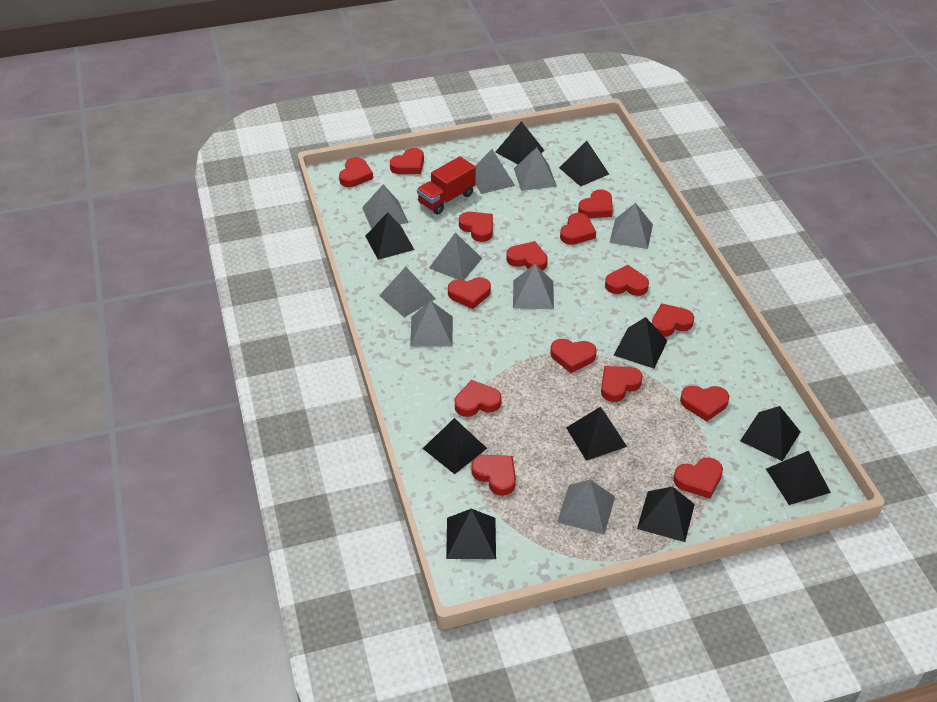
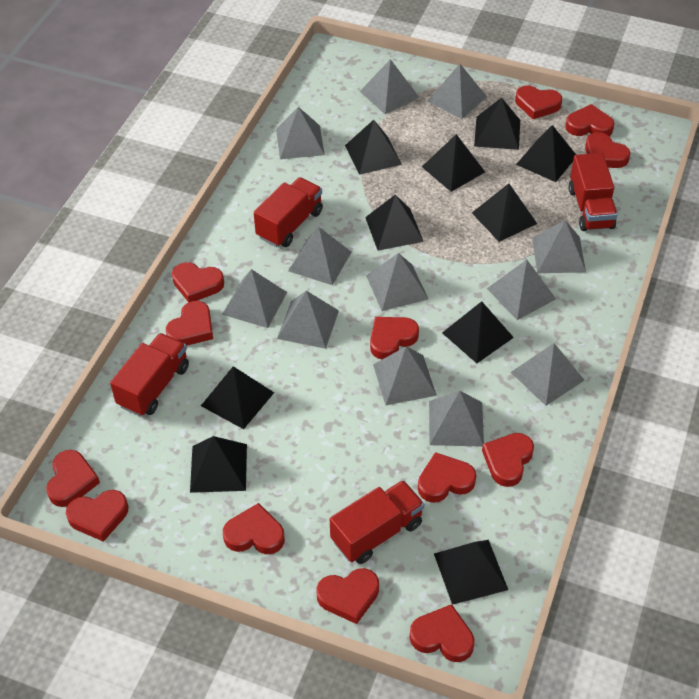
grey pyramid: [362,185,409,229] [379,267,436,317] [410,301,453,346] [429,232,482,280] [475,149,515,194] [513,264,554,309] [514,147,557,191] [557,480,615,535] [610,203,653,249] = 9 -> [222,269,287,328] [276,107,325,159] [277,291,339,349] [288,227,352,285] [360,59,420,114] [366,253,428,311] [373,347,437,405] [427,64,487,119] [429,391,484,447] [487,260,556,320] [511,343,584,406] [532,220,586,273] = 12
red heart: [339,157,373,187] [390,148,424,174] [448,277,491,309] [455,380,502,417] [459,212,493,242] [472,455,516,496] [506,241,548,271] [550,339,597,373] [560,213,596,245] [578,189,613,218] [601,366,643,402] [605,265,649,296] [652,303,694,337] [673,457,723,499] [680,385,729,422] = 15 -> [46,450,100,507] [66,490,128,542] [166,301,213,346] [172,262,224,302] [223,503,285,554] [316,568,379,624] [370,317,419,359] [410,604,475,662] [418,452,476,503] [482,433,534,487] [515,85,562,119] [565,104,615,136] [585,132,631,168] = 13
red truck: [417,156,476,215] = 1 -> [110,333,189,416] [254,177,323,247] [330,480,424,564] [569,153,618,231] = 4

